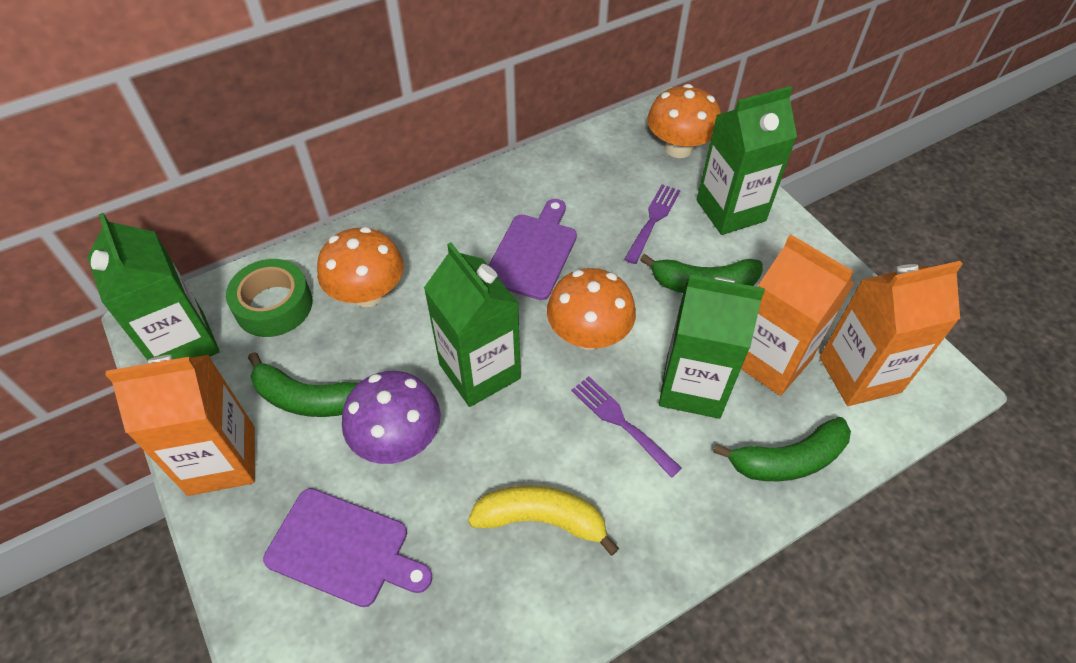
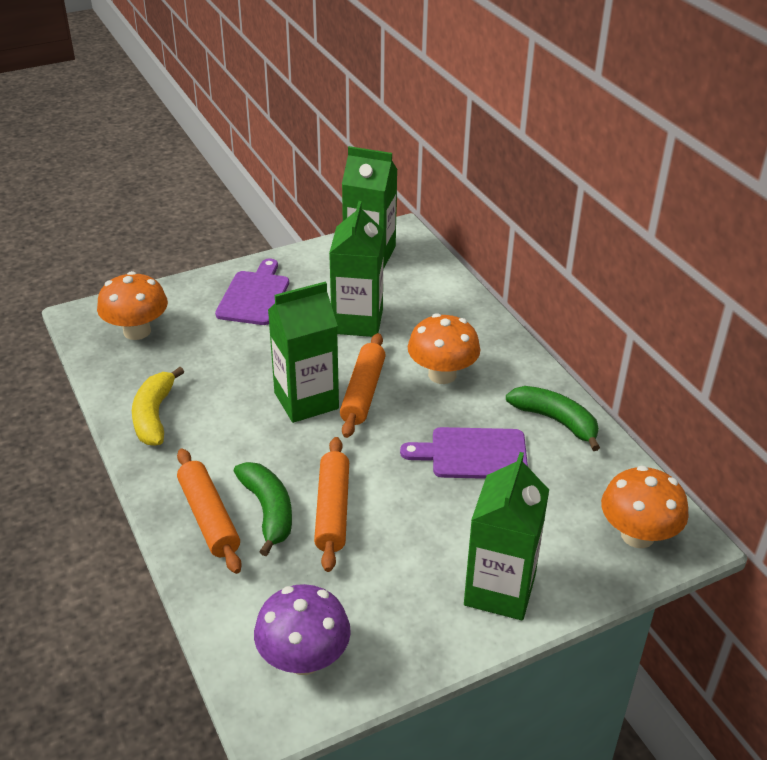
green banana: [248,352,358,417] [640,254,763,293] [713,417,851,481] = 3 -> [234,462,292,556] [506,386,600,451] = 2
green tape: [226,259,312,337] = 1 -> none = 0
orange carton: [105,355,255,496] [741,234,855,396] [819,261,963,406] = 3 -> none = 0
orange rolling pin: none = 0 -> [177,449,242,574] [314,437,349,572] [340,333,386,438] = 3
purple fork: [571,376,682,478] [624,184,680,264] = 2 -> none = 0

